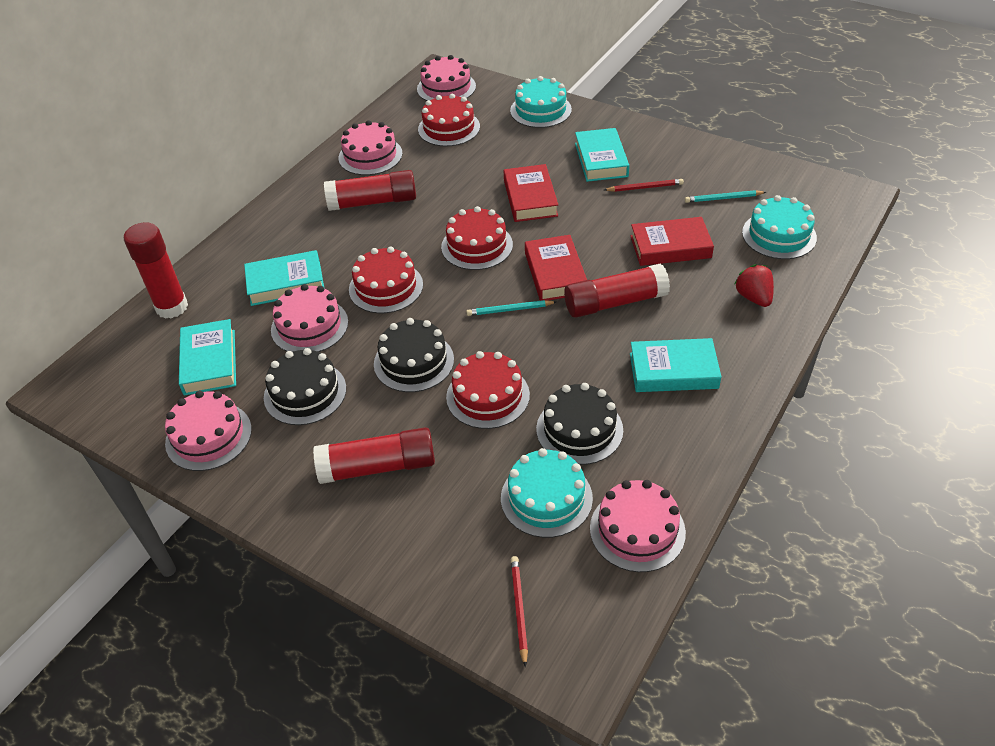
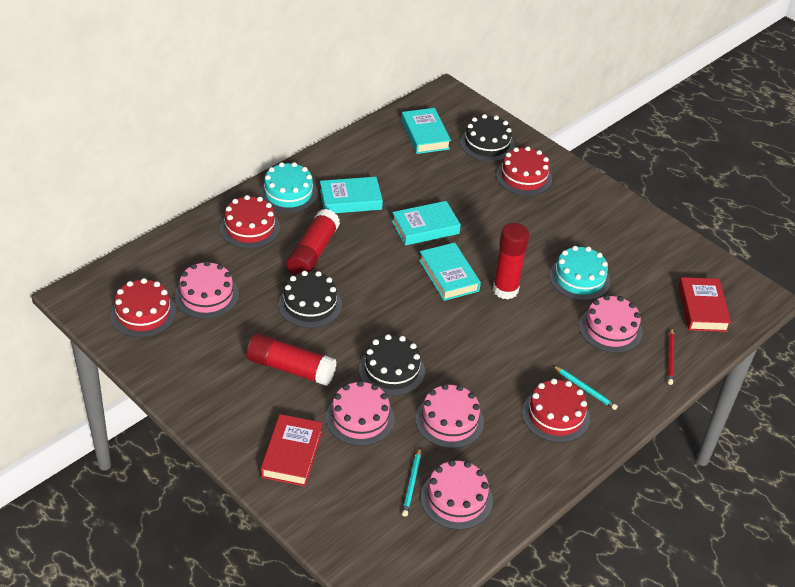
red book: [504,164,558,222] [525,235,587,301] [630,217,714,266] = 3 -> [261,414,323,486] [678,277,731,332] = 2
red glue stick: [124,222,188,319] [313,427,435,484] [324,170,416,211] [564,263,670,318] = 4 -> [246,333,337,386] [286,209,340,275] [493,223,529,299] = 3
red pencil: [511,556,528,667] [604,179,684,192] = 2 -> [668,328,674,385] = 1
red strawberry: [734,264,774,307] = 1 -> none = 0
turquoise cake: [501,448,593,538] [510,76,572,128] [742,195,817,259] = 3 -> [259,162,318,213] [549,246,610,301] = 2

